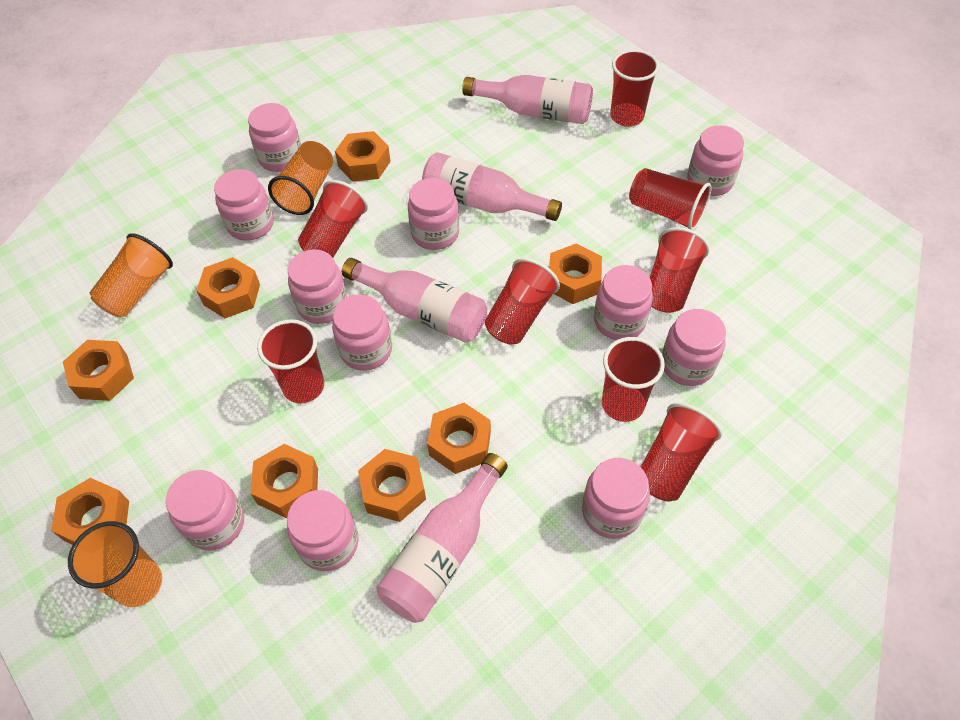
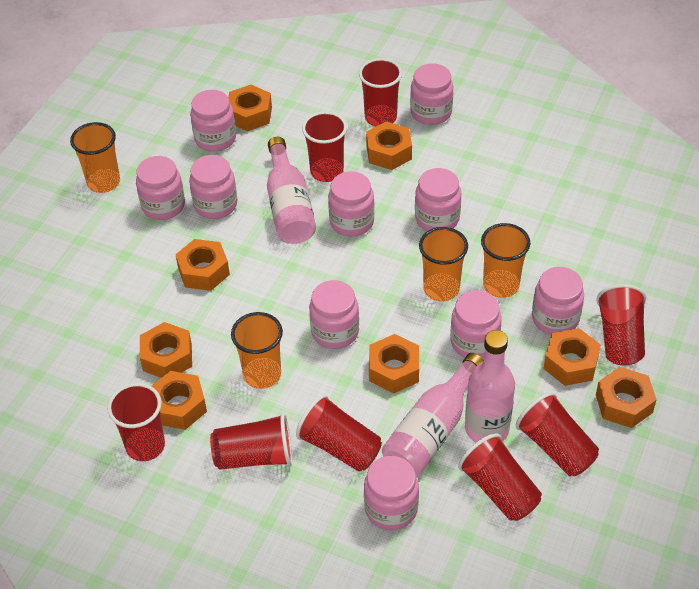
orange cup: [68,521,162,607] [90,233,173,317] [268,141,333,215] = 3 -> [70,122,120,193] [231,312,283,389] [419,227,468,301] [481,223,531,298] = 4
pink bottle: [342,258,487,343] [377,453,508,623] [422,152,562,221] [462,75,593,124] = 4 -> [267,137,316,244] [382,353,484,477] [465,330,515,442] = 3
pink jar: [166,470,244,551] [214,169,274,241] [248,103,301,172] [287,490,359,571] [288,249,347,324] [332,294,392,371] [408,178,459,250] [582,458,650,539] [594,265,653,340] [662,309,726,386] [687,125,744,196] = 11 -> [136,156,185,220] [189,155,237,219] [190,90,236,152] [309,280,359,349] [328,171,375,237] [364,456,419,530] [410,63,453,125] [415,168,461,231] [450,290,502,359] [532,267,584,335] = 10

